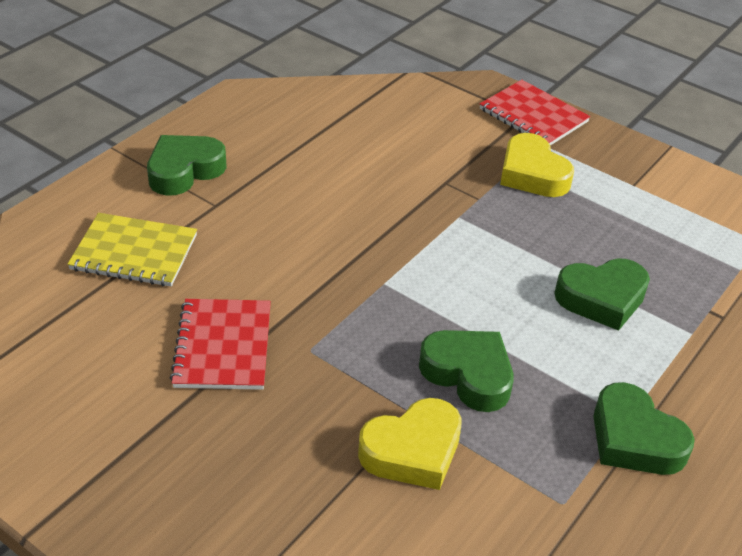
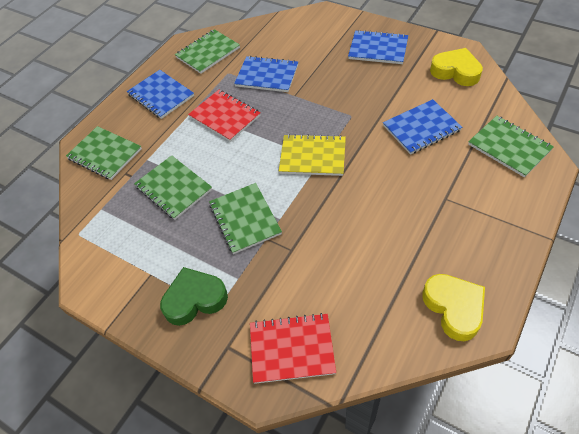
blue notebook: none = 0 -> [127,70,194,119] [234,56,298,92] [348,30,408,64] [383,99,462,155] = 4
green heart: [147,135,227,196] [419,330,514,412] [554,258,650,331] [593,382,695,475] = 4 -> [160,267,228,326] = 1
green notebook: none = 0 -> [66,126,142,180] [134,155,212,220] [175,29,240,74] [209,183,282,254] [468,116,554,177] = 5

